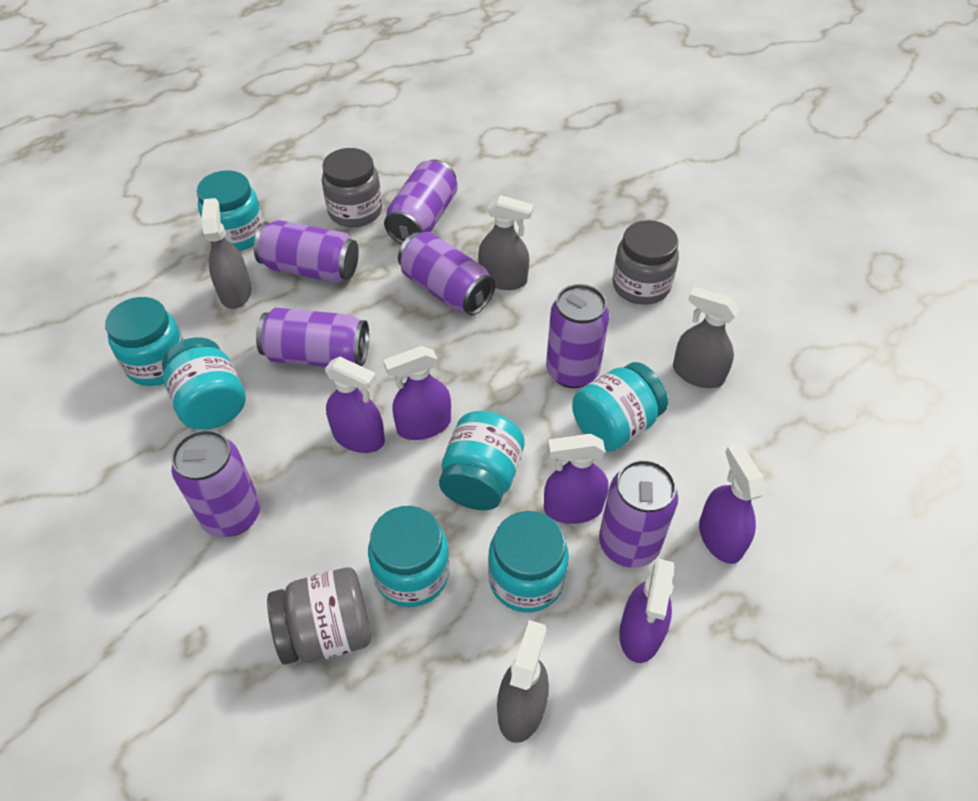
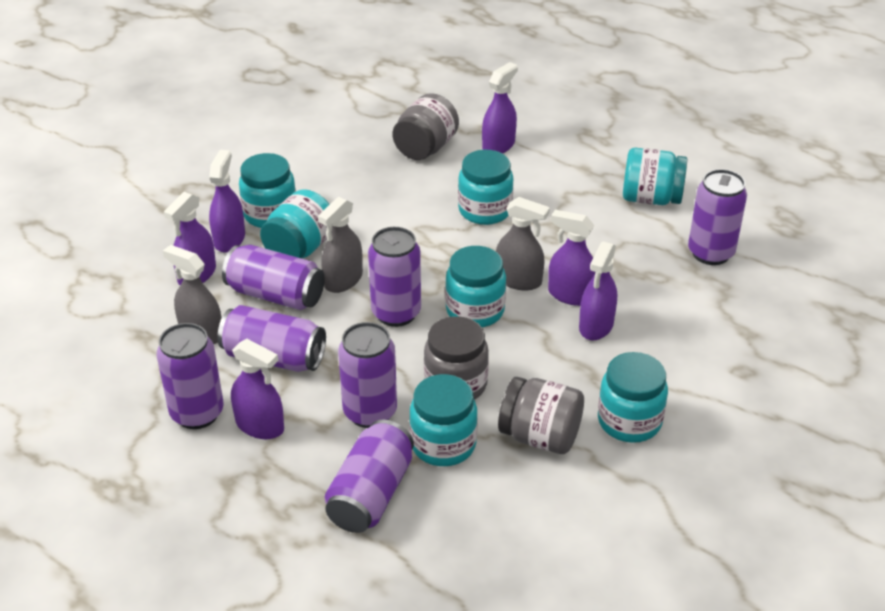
grey spray bottle: [201,198,252,309] [478,195,534,290] [497,620,549,743] [673,287,739,388] = 4 -> [163,245,222,344] [318,197,363,293] [496,197,550,290] = 3
purple spray bottle: [325,357,385,453] [383,346,451,440] [544,434,608,524] [619,559,674,663] [699,444,765,564] = 5 -> [164,192,216,285] [209,150,245,252] [231,339,284,439] [482,62,518,153] [548,210,595,306] [579,242,617,340] = 6

